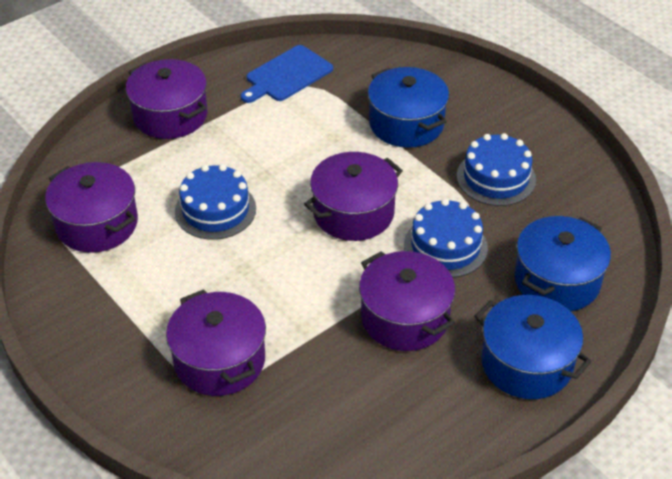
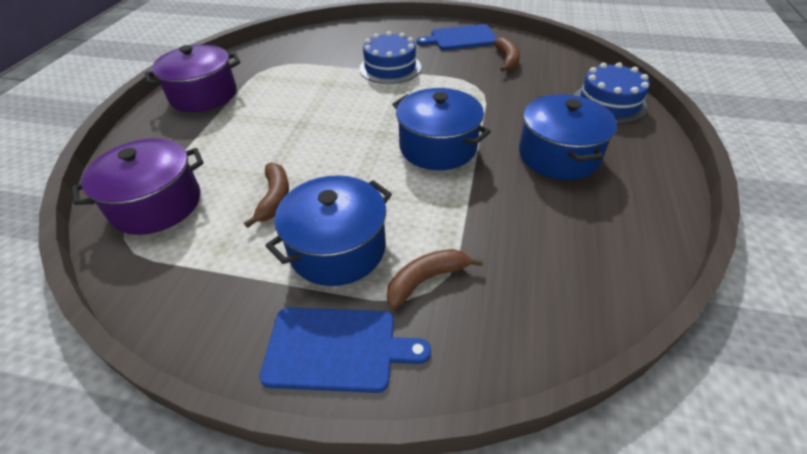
blue cake: [175,164,256,240] [404,199,488,278] [457,133,536,206] = 3 -> [359,31,421,84] [574,63,650,123] = 2
blue cutting board: [241,45,333,103] = 1 -> [259,308,431,393] [416,24,497,50] = 2
brown banana: none = 0 -> [244,163,289,228] [387,249,483,309] [494,37,520,72] = 3
purple pot: [45,162,138,253] [126,59,207,139] [166,289,266,396] [304,152,403,241] [359,251,455,351] = 5 -> [72,138,204,235] [145,45,240,112] = 2

